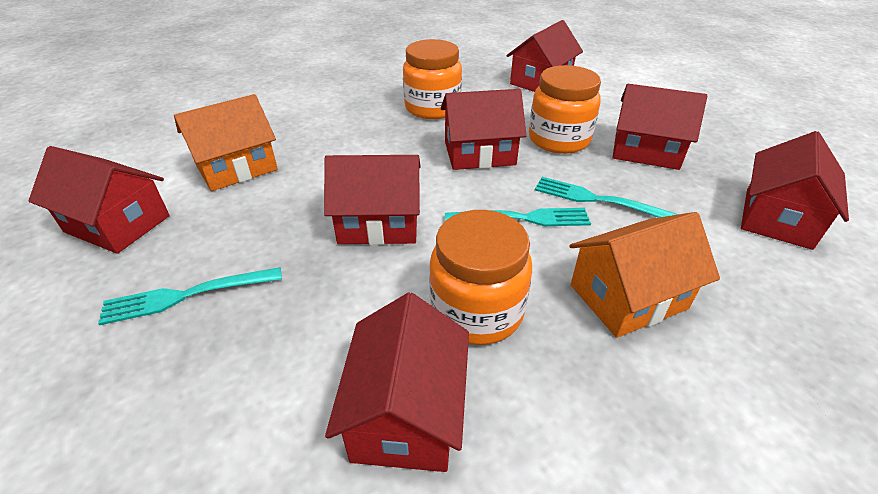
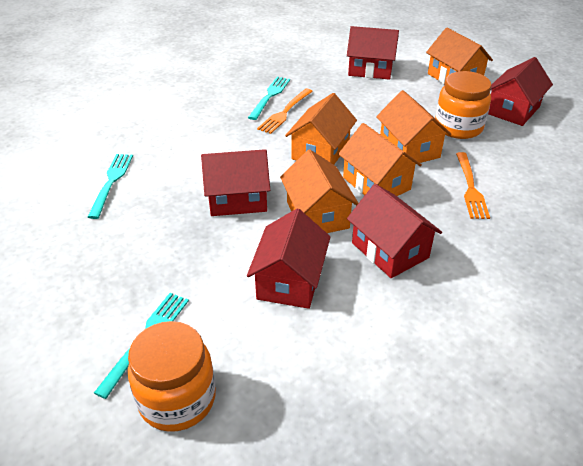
orange fork: none = 0 -> [257,89,313,134] [456,152,490,219] = 2
orange house: [174,94,278,191] [569,212,720,338] = 2 -> [280,149,358,233] [285,93,357,165] [338,123,422,196] [376,90,452,164] [426,28,493,84] = 5
orange jar: [403,39,462,119] [429,210,532,345] [529,65,601,154] = 3 -> [128,321,216,432] [435,71,491,139] = 2
red house: [28,146,170,254] [324,155,421,245] [325,293,469,472] [441,89,527,170] [506,20,583,92] [613,84,707,170] [741,131,849,250] = 7 -> [201,149,270,216] [247,208,330,309] [347,26,399,80] [347,184,442,278] [488,57,553,126] = 5

